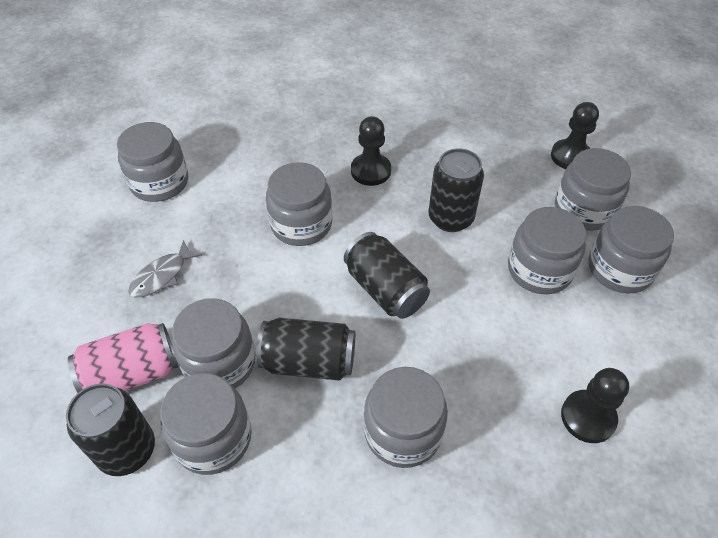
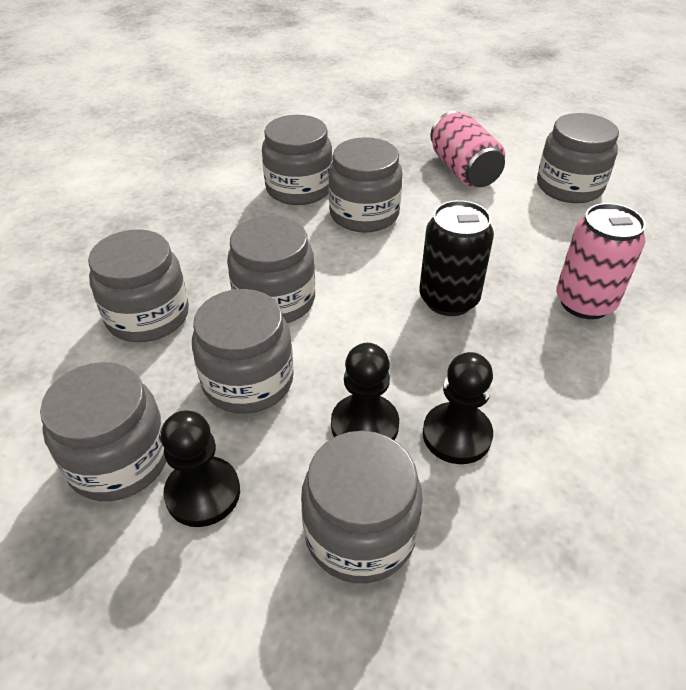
black can: [66,383,155,476] [256,318,355,381] [344,232,430,319] [428,148,484,232] = 4 -> [419,200,494,316] = 1
grey fish: [128,240,202,297] = 1 -> none = 0
pink can: [68,323,178,393] = 1 -> [430,111,505,187] [556,203,646,319] = 2

